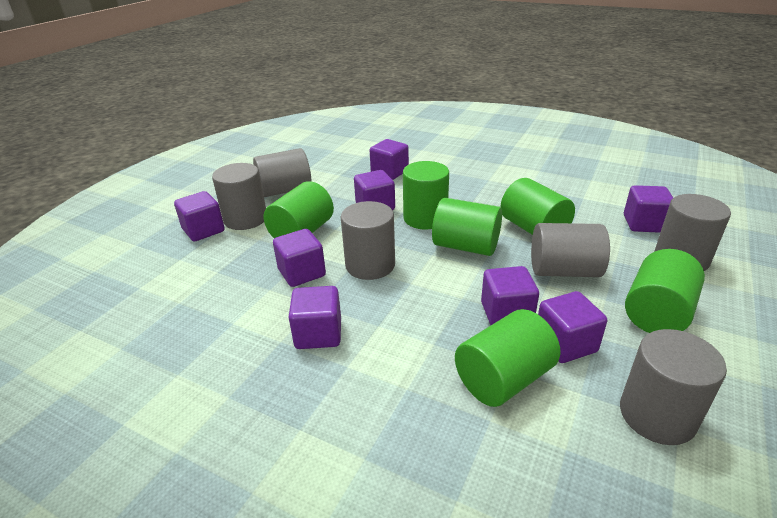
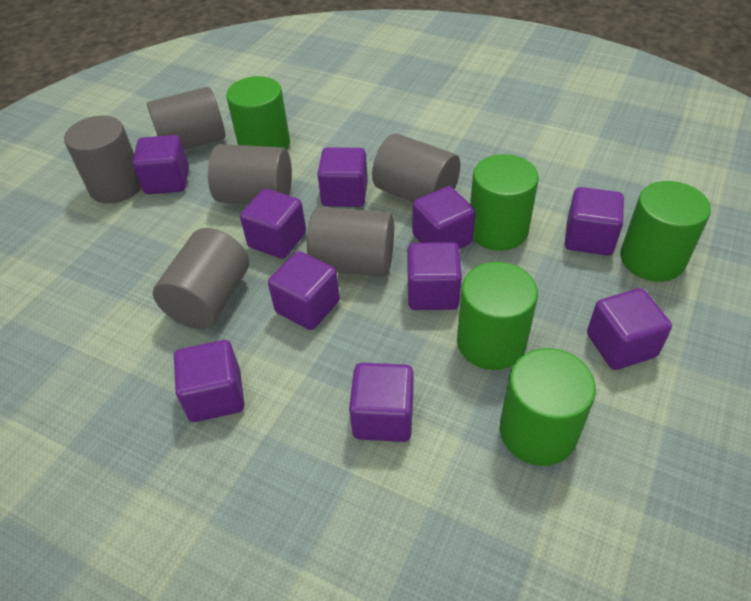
green cylinder: [264,181,334,238] [403,161,449,229] [432,198,502,256] [455,309,560,407] [501,178,575,235] [625,249,705,333] = 6 -> [226,76,290,149] [457,262,538,370] [470,154,539,251] [500,348,596,466] [620,181,711,282] = 5
purple cube: [174,191,225,241] [273,229,326,287] [288,286,341,349] [354,170,395,210] [370,139,409,180] [481,266,539,325] [538,291,607,363] [624,185,673,233] = 8 -> [132,135,189,194] [174,340,244,422] [240,189,306,259] [268,251,340,330] [317,147,368,207] [349,363,414,442] [407,242,462,310] [412,186,476,249] [565,187,624,255] [587,288,672,370] = 10

